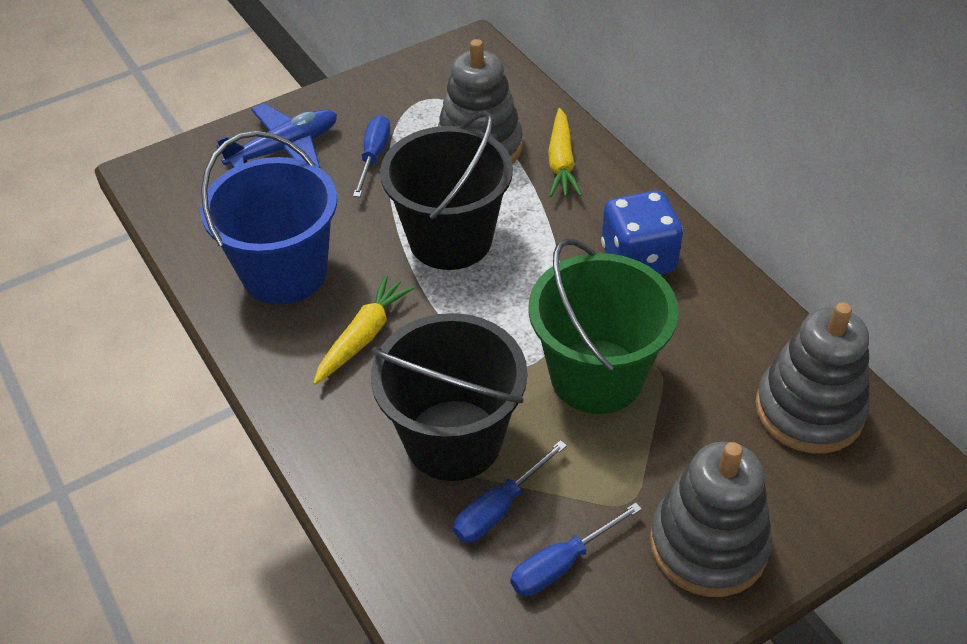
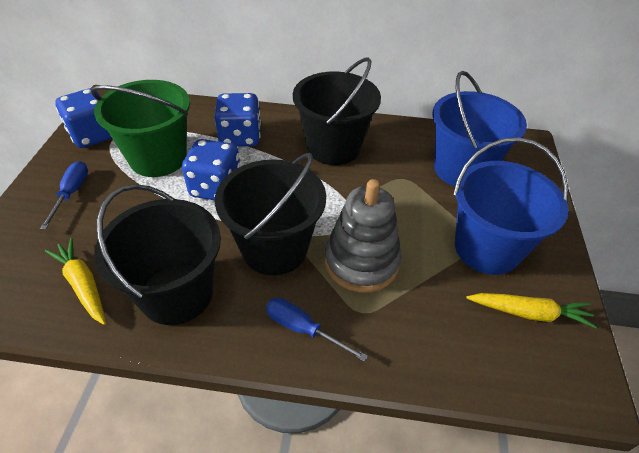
black bucket: [371,313,527,481] [380,111,513,270] = 2 -> [94,184,221,325] [215,153,326,275] [293,57,381,165] = 3
blue bucket: [200,131,337,304] = 1 -> [433,71,527,186] [453,137,568,275] = 2
blue dice: [601,190,683,274] = 1 -> [55,88,112,148] [182,139,241,200] [214,93,261,147] = 3
blue plane: [216,103,337,168] = 1 -> none = 0
blue screwdriver: [353,115,390,197] [453,440,567,542] [510,503,642,596] = 3 -> [40,161,88,230] [266,298,368,362] = 2
grey stacking toy: [438,39,523,164] [650,442,772,597] [755,302,869,454] = 3 -> [325,179,402,292] = 1

